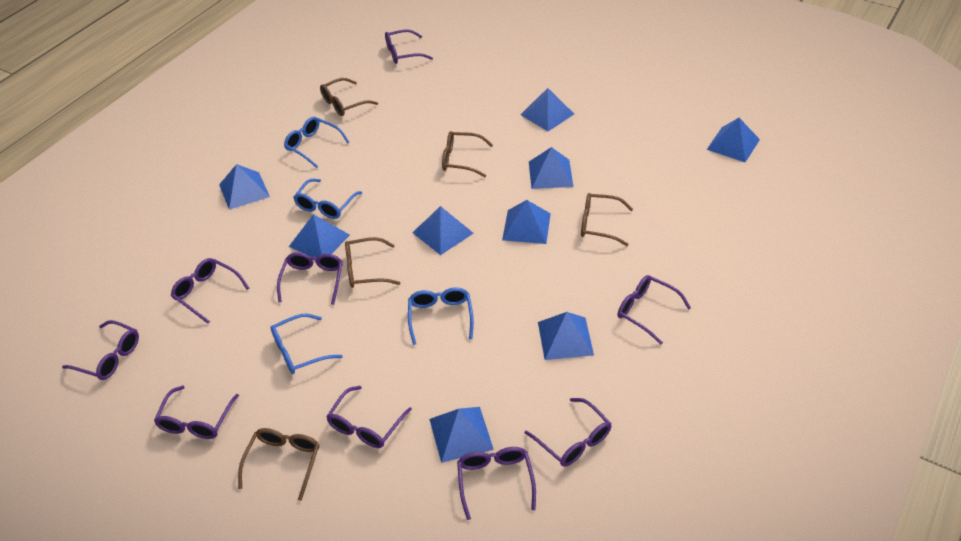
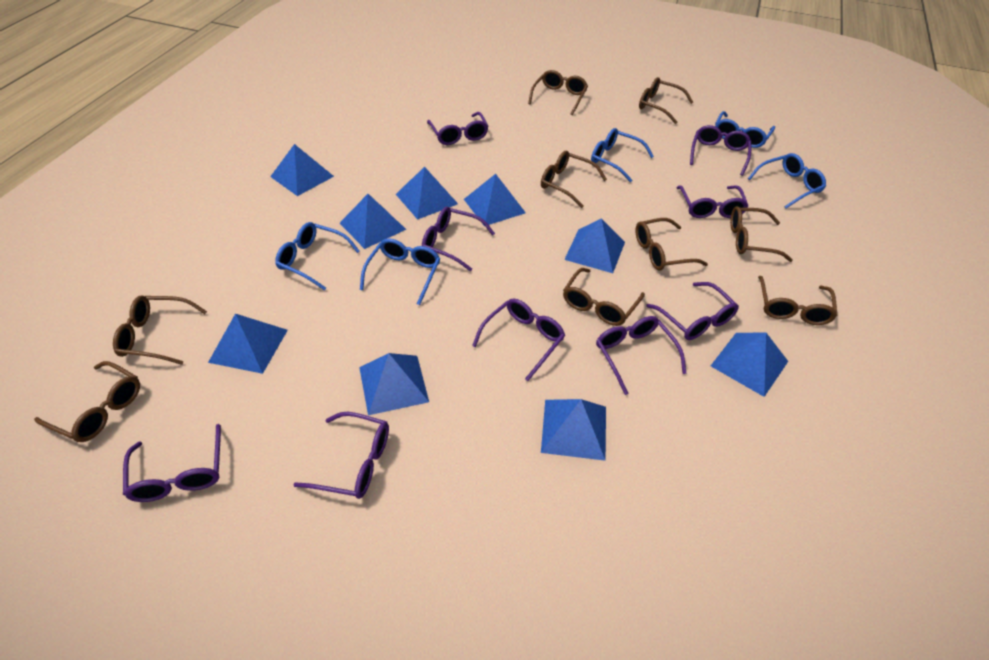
blue glasses: [271,314,343,374] [284,117,349,168] [293,179,362,219] [408,287,474,345] = 4 -> [275,222,359,291] [360,238,441,305] [591,128,654,182] [715,111,775,148] [748,153,826,209] = 5
brown glasses: [238,428,320,501] [320,78,378,116] [345,237,400,288] [442,131,493,177] [581,193,633,246] = 5 -> [34,361,140,442] [113,295,207,365] [528,70,588,115] [541,151,607,208] [563,268,645,326] [635,218,708,271] [639,77,693,124] [730,206,793,262] [758,276,838,325] = 9

